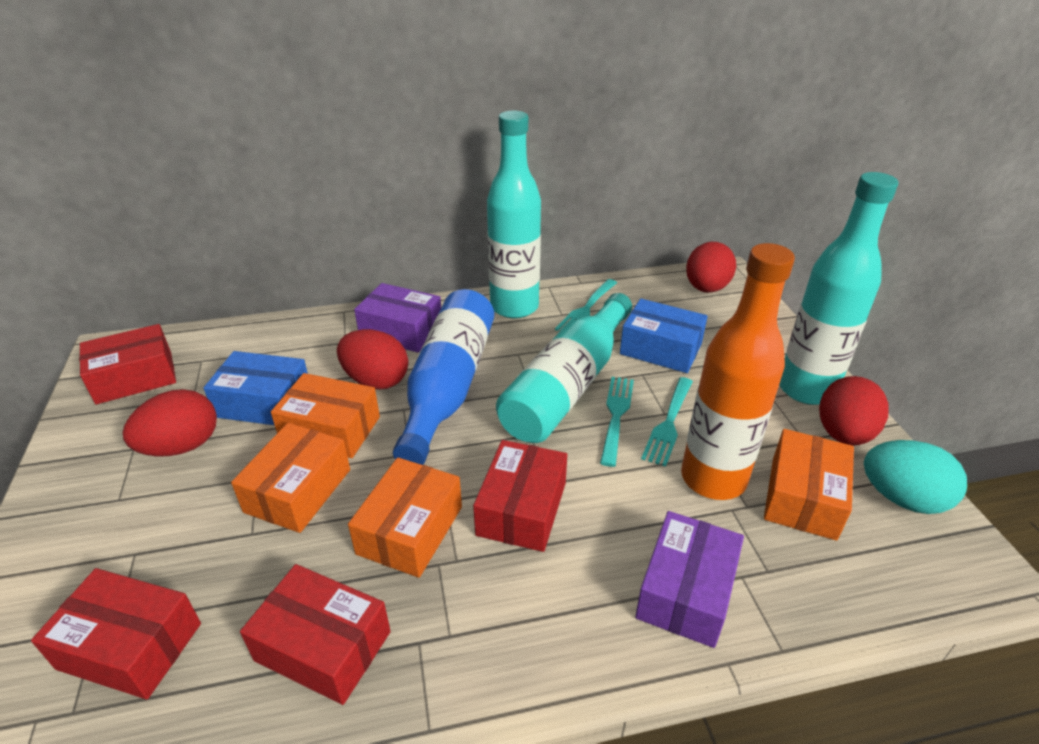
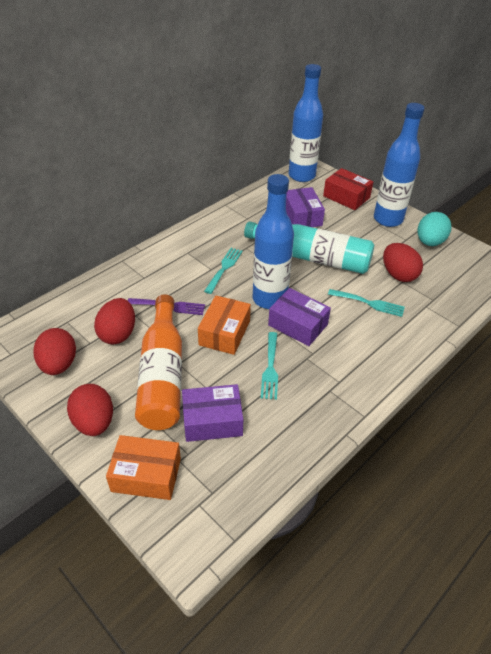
blue bottle: [393,289,494,465] = 1 -> [253,174,294,309] [289,64,323,182] [374,103,425,227] = 3
blue box: [203,351,308,425] [620,299,708,373] = 2 -> none = 0
orange box: [231,423,350,533] [271,373,380,458] [348,457,462,578] [764,429,854,541] = 4 -> [106,435,181,500] [198,295,251,355] = 2
purple box: [354,283,441,353] [635,511,744,648] = 2 -> [182,384,243,442] [268,288,331,346] [286,187,325,227] = 3
purple fork: none = 0 -> [128,298,205,315] = 1
red box: [31,568,201,699] [79,324,176,404] [240,564,391,705] [473,440,567,552] = 4 -> [323,168,373,210] = 1
turquoise bottle: [487,111,541,318] [496,293,632,443] [779,172,899,405] = 3 -> [244,221,374,274] = 1

